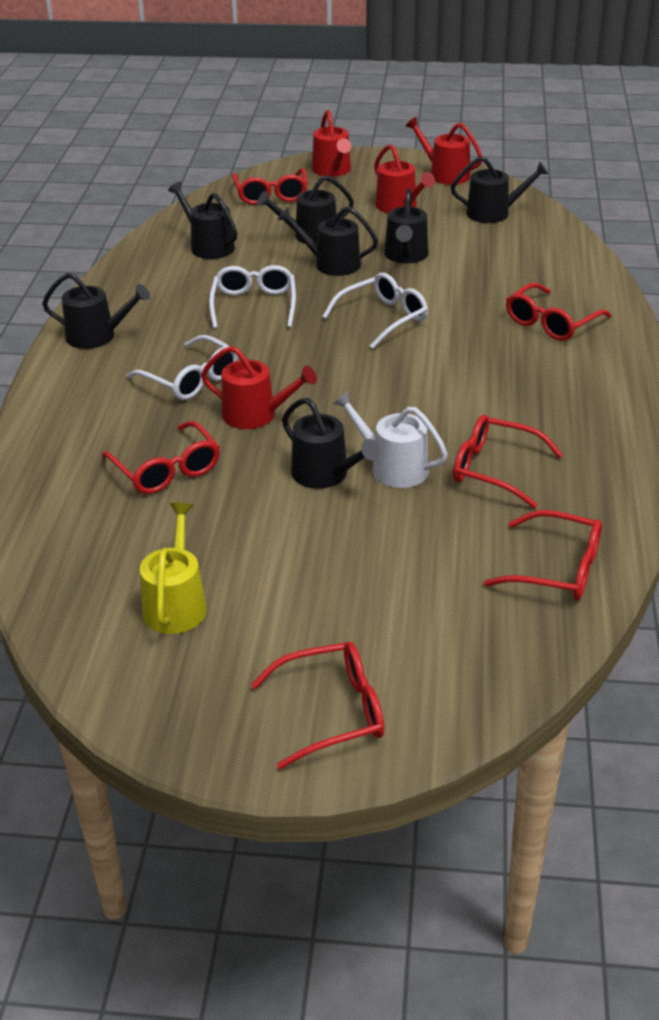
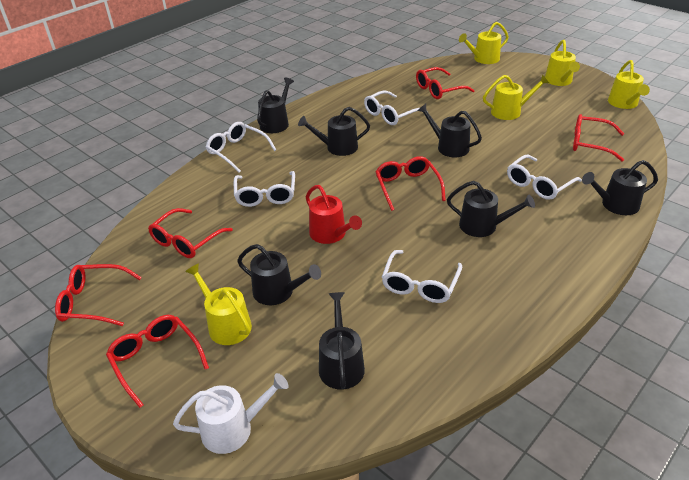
red watering can: [201,346,317,429] [312,110,351,177] [374,144,435,213] [405,117,482,185] = 4 -> [306,185,362,244] = 1
white glasses: [127,335,238,400] [209,265,296,329] [322,273,428,349] = 3 -> [206,122,276,173] [234,171,295,207] [364,90,420,125] [382,250,462,303] [507,155,582,200] = 5
yellow watering can: [140,502,207,634] = 1 -> [185,263,252,345] [459,22,509,64] [483,75,549,120] [545,40,580,86] [608,60,650,109] = 5

